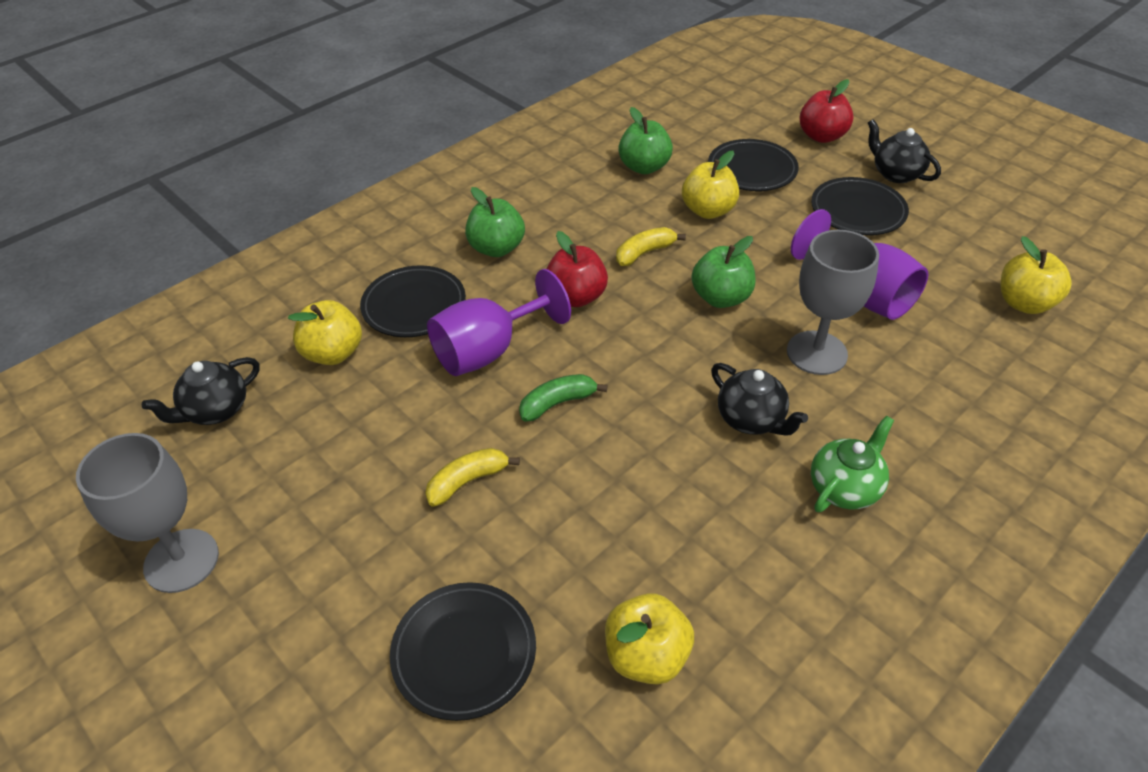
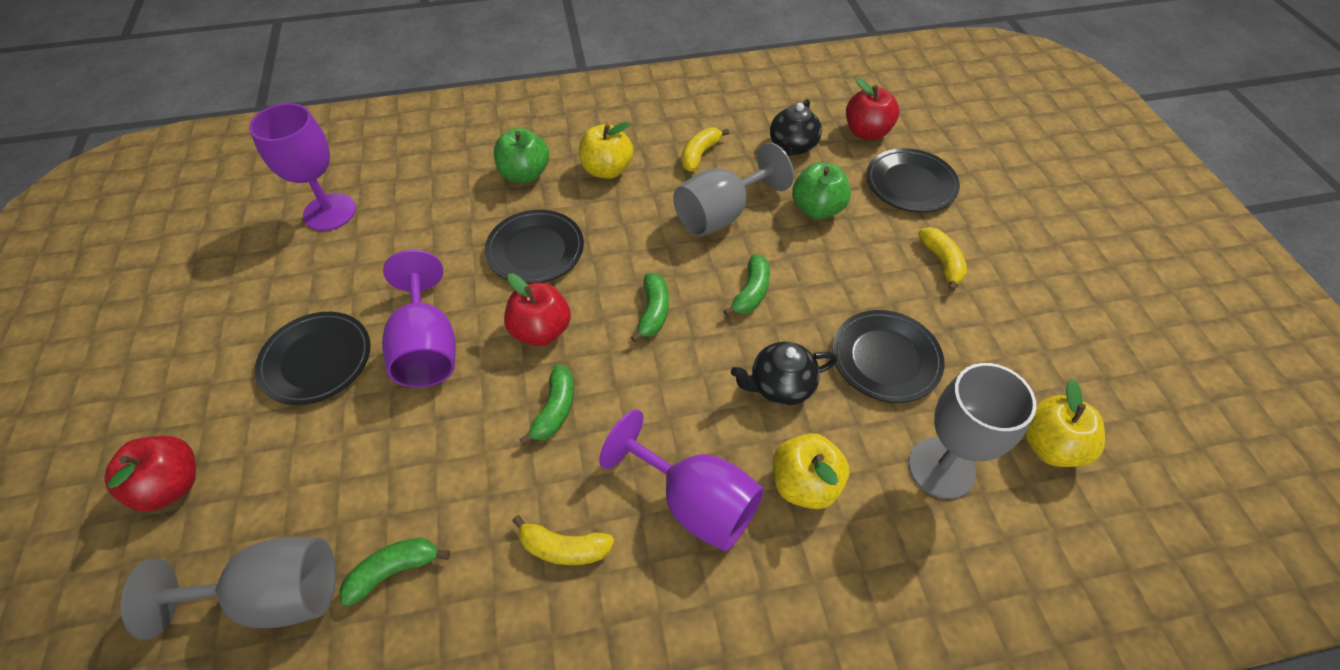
black teapot: [142,357,260,425] [711,363,808,436] [868,119,941,183] = 3 -> [731,342,837,405] [770,99,822,156] = 2
green apple: [465,187,525,257] [618,107,673,174] [691,236,755,308] = 3 -> [494,128,549,183] [792,162,851,219] = 2
green banana: [519,374,608,422] = 1 -> [339,538,450,607] [519,365,574,445] [631,273,669,342] [723,254,770,316] = 4
green teapot: [811,416,894,512] = 1 -> none = 0
grey goblet: [76,433,219,593] [787,230,879,375] = 2 -> [121,537,336,640] [673,143,794,237] [908,363,1036,499] = 3
purple goblet: [427,269,571,376] [791,209,928,320] = 2 -> [249,103,356,231] [382,250,456,388] [599,409,764,552] = 3
red apple: [547,231,608,307] [799,79,854,143] = 2 -> [104,436,196,512] [504,273,571,346] [846,78,899,140] = 3
yellow apple: [288,300,362,365] [605,593,694,684] [682,151,739,219] [1001,236,1072,314] = 4 -> [579,122,633,179] [773,433,849,509] [1024,379,1105,467] = 3
yellow banana: [425,448,520,507] [616,227,686,266] = 2 -> [512,515,614,565] [682,127,729,172] [918,227,967,291] = 3

